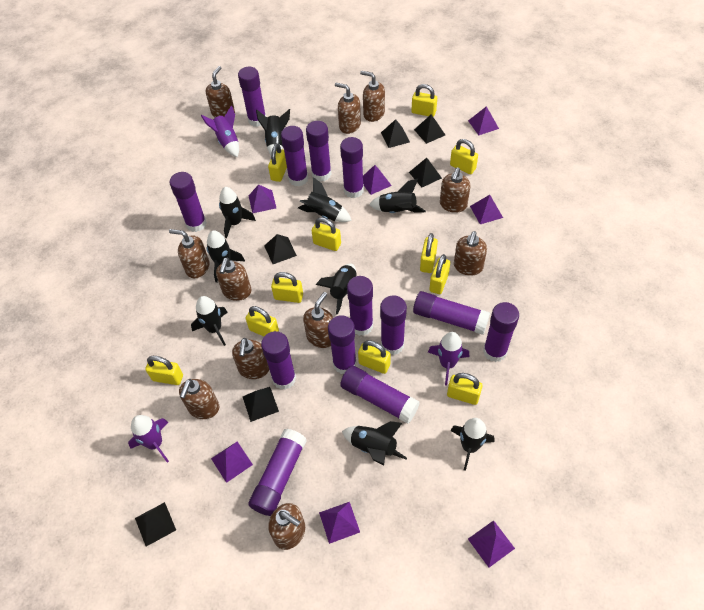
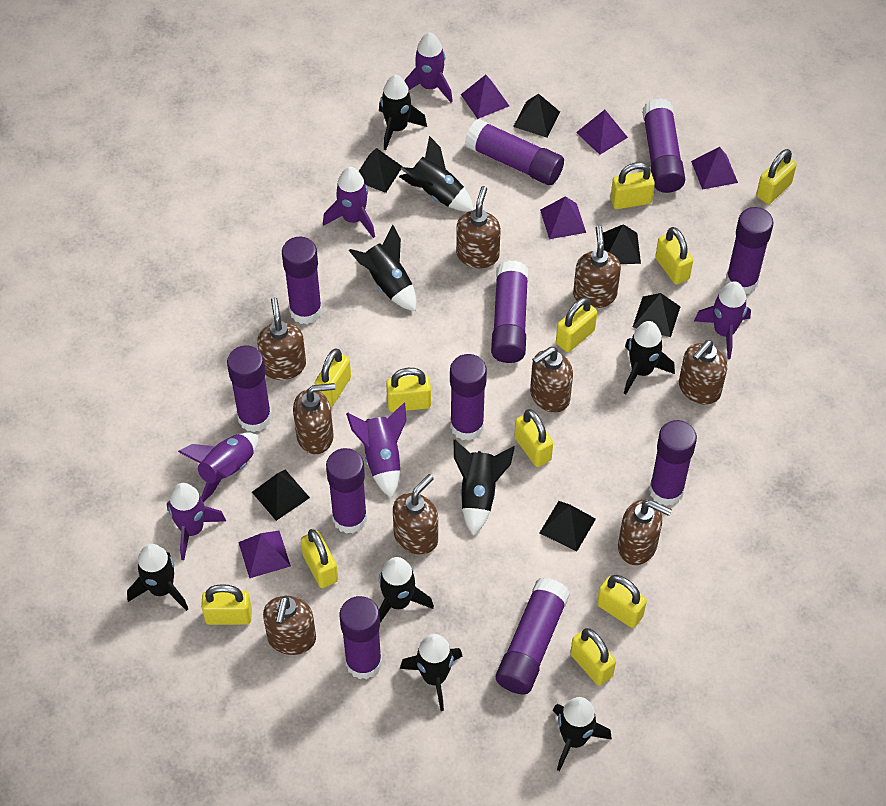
brown soap dispenser: [169,229,210,279] [179,379,219,419] [206,66,235,118] [216,257,251,301] [232,338,269,379] [268,503,305,550] [303,292,333,348] [335,83,361,134] [360,71,385,122] [440,167,470,213] [454,231,487,276] = 11 -> [257,297,306,380] [263,596,316,655] [293,383,335,454] [393,474,438,555] [456,186,501,268] [530,347,573,413] [573,226,621,308] [618,500,672,565] [679,340,727,404] = 9
purple glue stick: [170,172,207,232] [238,67,266,127] [248,429,307,516] [261,331,296,390] [281,126,308,186] [306,121,332,182] [328,315,357,374] [340,137,364,198] [340,366,420,424] [347,276,373,336] [380,295,407,355] [413,291,490,335] [483,302,519,362] = 13 -> [227,345,272,432] [282,237,322,324] [326,448,367,534] [339,596,382,679] [450,354,487,441] [465,119,564,185] [491,260,529,363] [496,578,570,694] [642,98,685,193] [649,420,697,506] [726,207,774,294] = 11
purple pyramid: [211,441,253,483] [248,185,276,213] [319,502,360,544] [363,165,392,195] [468,106,499,135] [468,520,515,567] [470,195,503,224] = 7 -> [238,531,291,578] [461,75,509,119] [540,196,586,239] [576,110,628,155] [691,147,738,190] = 5
purple rocket: [128,415,169,463] [201,105,239,157] [428,332,469,386] = 3 -> [167,483,226,560] [178,432,258,502] [323,167,375,238] [346,403,407,498] [404,32,453,103] [694,281,751,359] = 6

